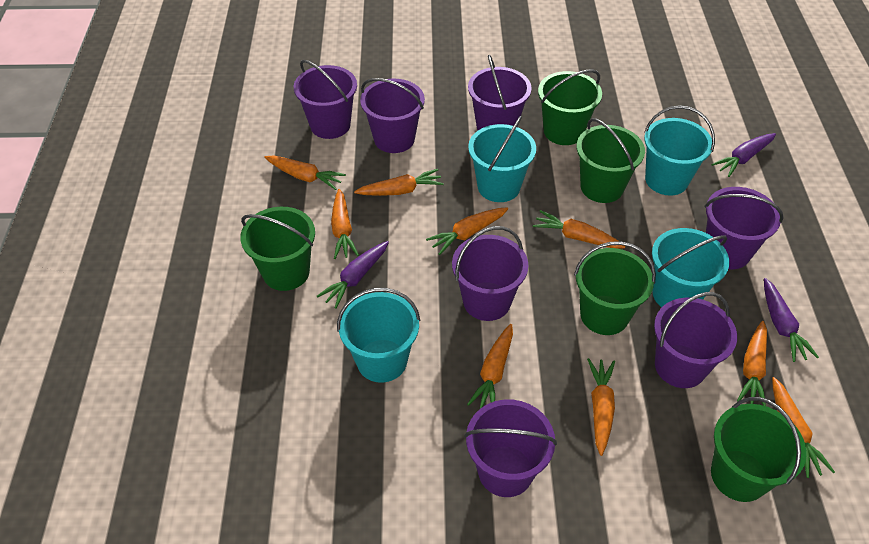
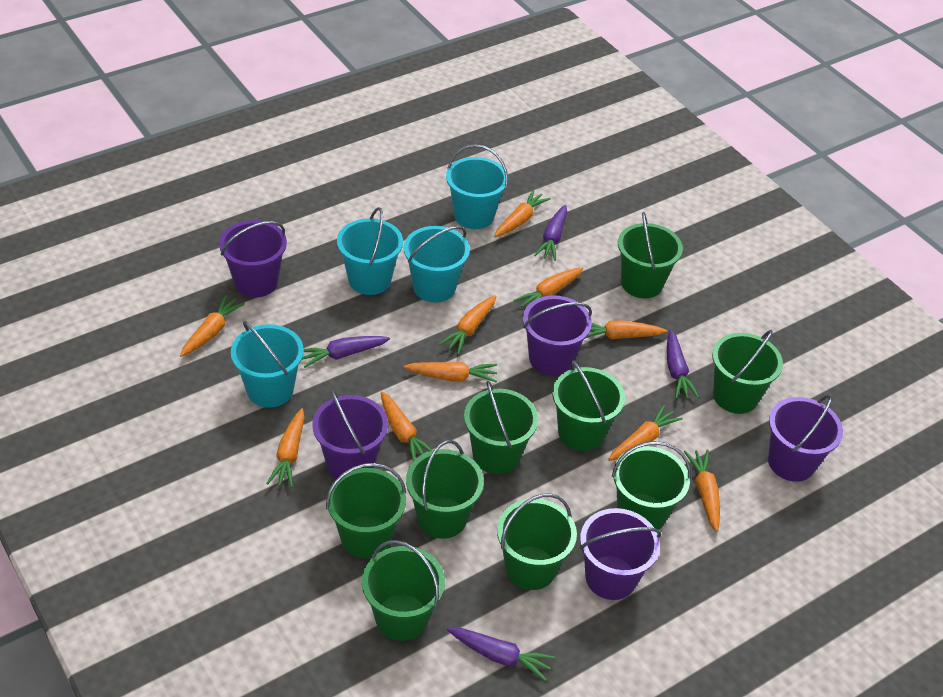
green bucket: [240,207,315,291] [538,70,602,145] [574,241,656,335] [576,118,645,203] [711,397,807,502] = 5 -> [326,463,406,559] [362,540,445,641] [406,440,484,539] [464,380,538,474] [497,493,577,590] [552,361,625,451] [612,441,691,530] [618,212,683,298] [712,330,783,414] = 9
orange carrot: [264,156,346,190] [331,189,359,259] [354,169,444,196] [426,207,508,255] [467,324,513,409] [533,210,626,249] [587,358,615,456] [737,321,767,406] [772,377,835,478] = 9 -> [180,295,245,357] [266,408,305,488] [381,391,432,462] [404,362,497,382] [439,295,496,354] [494,190,551,237] [514,267,584,307] [586,320,667,339] [608,404,683,461] [684,449,720,532] = 10
purple bucket: [294,60,357,139] [360,78,425,153] [452,226,528,321] [464,399,557,497] [468,55,532,130] [654,292,737,388] [704,187,784,269] = 7 -> [219,220,287,297] [312,389,388,478] [523,295,592,375] [580,508,661,600] [768,394,843,482] = 5
purple carrot: [317,241,389,309] [711,133,776,177] [764,278,819,362] = 3 -> [302,336,390,368] [447,627,555,681] [534,205,567,261] [667,330,699,399] = 4

